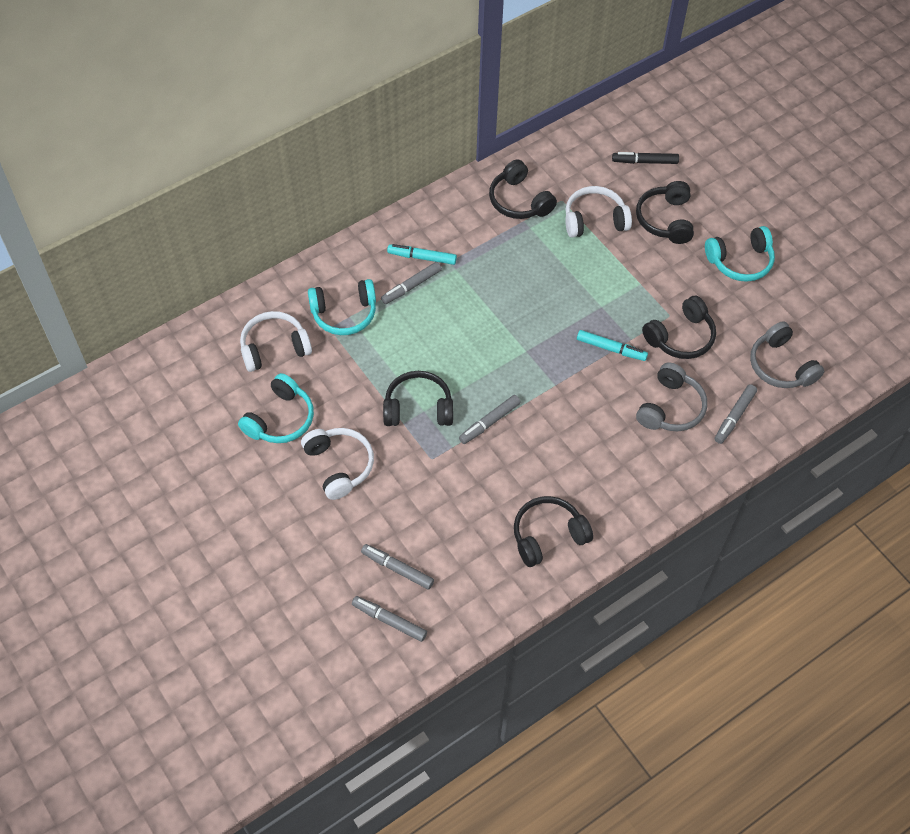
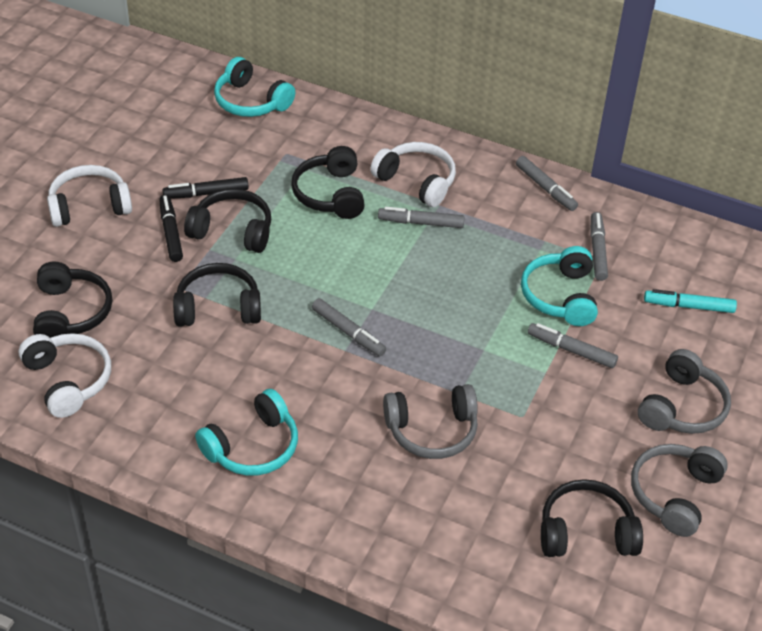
black marker: [612,152,679,164] = 1 -> [159,195,183,262] [162,177,249,199] = 2
grey headphones: [636,363,707,431] [750,321,824,388] = 2 -> [383,384,478,459] [631,444,728,537] [638,349,731,434] = 3
turquoise marker: [387,244,457,265] [577,330,648,361] = 2 -> [644,289,737,313] = 1

